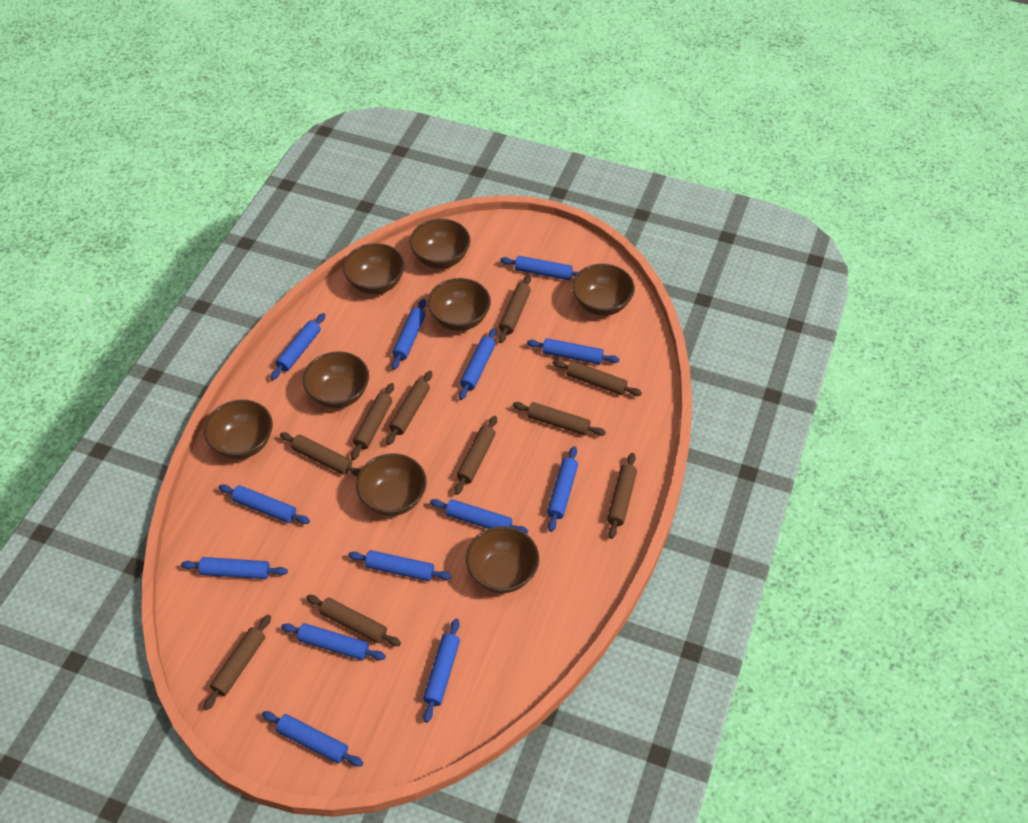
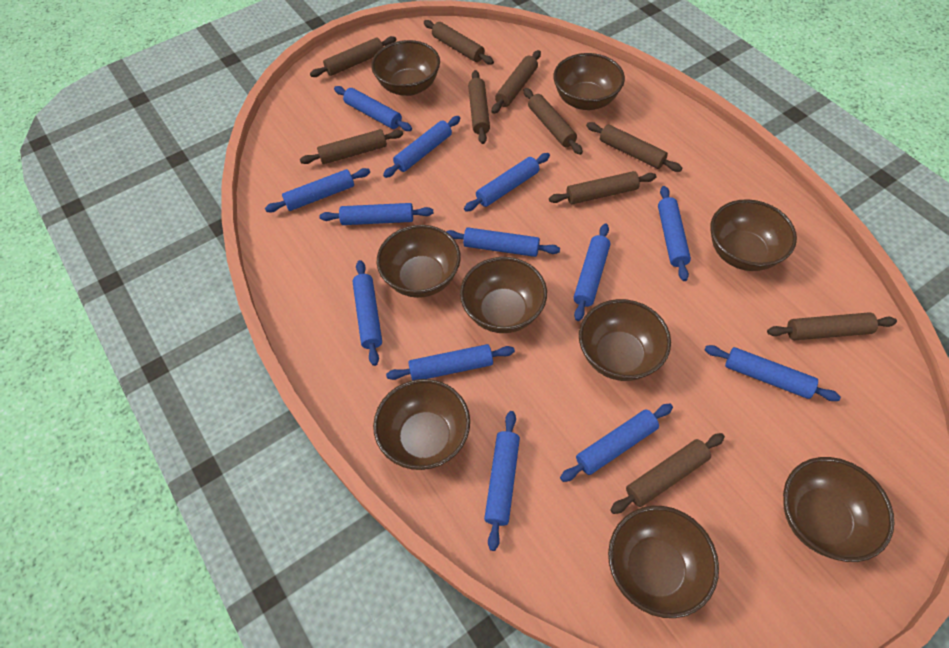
brown bowl: [204,400,273,459] [303,351,369,408] [343,243,405,294] [356,453,427,516] [410,219,470,269] [428,278,491,331] [466,526,539,593] [572,264,635,316] = 8 -> [371,40,440,96] [373,379,470,470] [377,225,461,298] [460,257,547,333] [553,53,625,110] [579,299,671,381] [608,506,719,618] [710,199,797,271] [783,457,894,562] = 9

